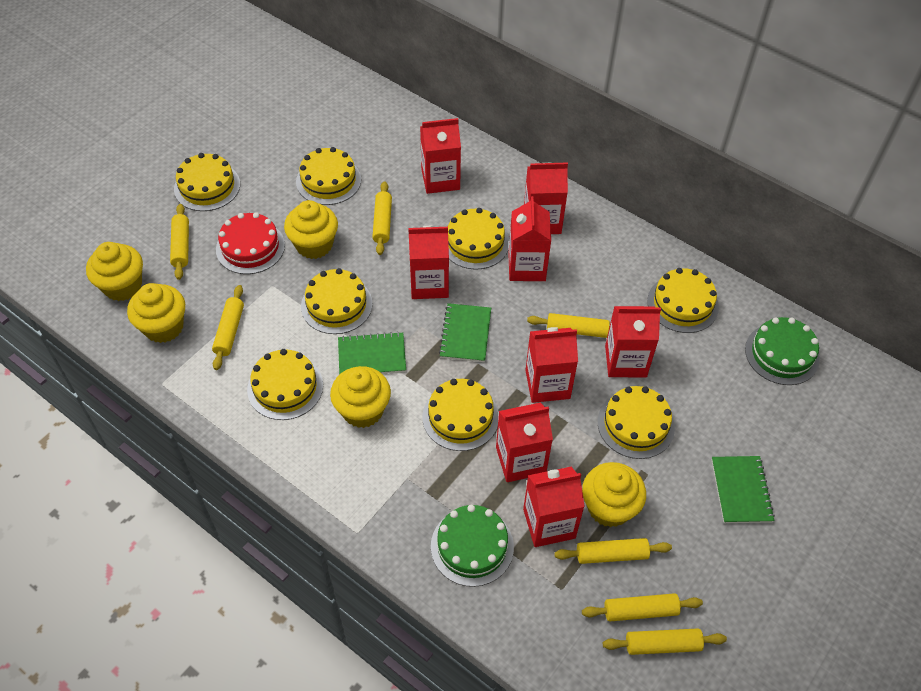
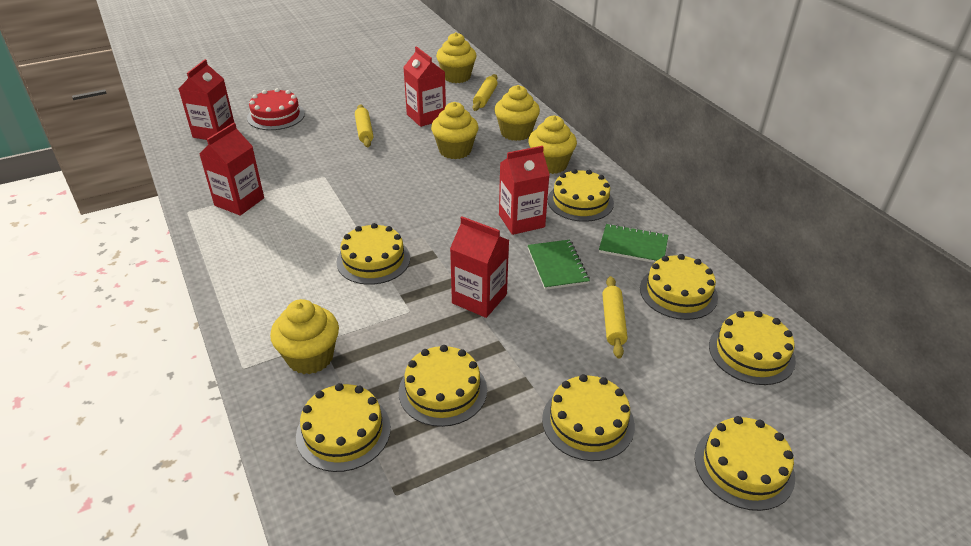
green cake: [431,505,514,587] [745,317,820,385] = 2 -> none = 0
green notebook: [338,332,406,375] [439,303,491,362] [712,456,775,523] = 3 -> [528,240,590,290] [599,224,668,263] = 2
red carton: [408,226,449,299] [420,118,461,194] [496,403,553,482] [508,196,551,281] [523,467,585,547] [524,163,568,234] [525,327,578,403] [605,306,661,378] = 8 -> [179,59,234,140] [199,123,264,216] [403,46,446,127] [450,216,509,318] [499,146,550,235] = 5
yellow rolling pin: [170,204,189,280] [212,285,244,370] [372,181,392,255] [527,313,610,338] [554,538,672,564] [582,593,703,621] [603,628,727,655] = 7 -> [355,104,373,147] [473,74,498,111] [602,276,628,359] = 3

